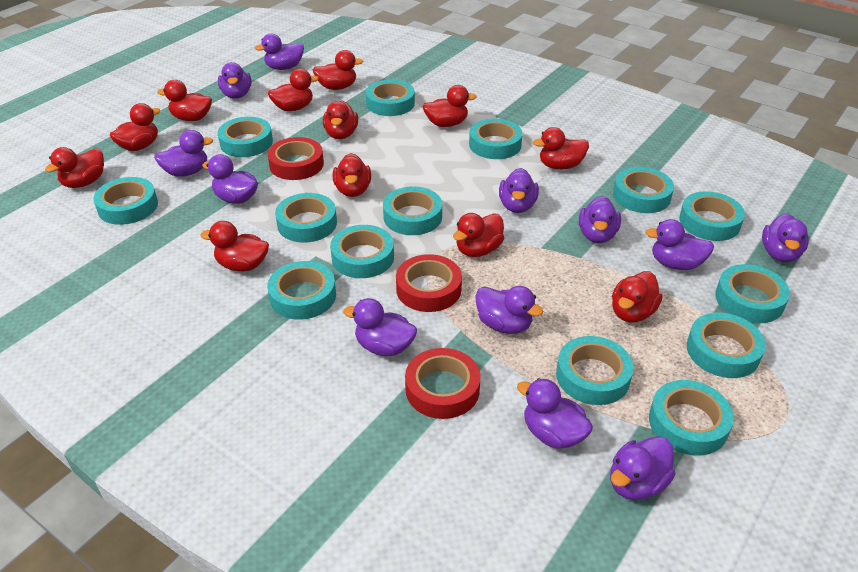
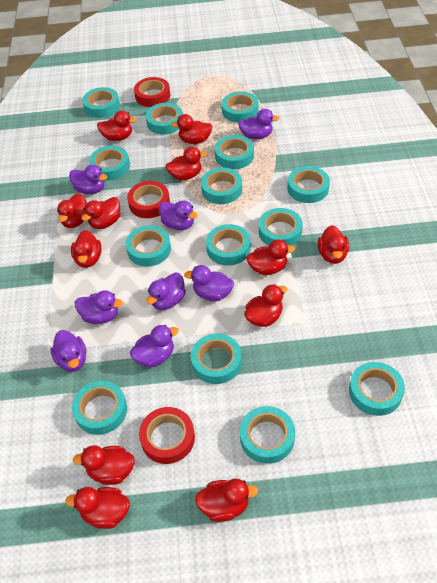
purple duck: [154,130,213,177] [202,154,258,204] [218,62,251,99] [255,33,304,70] [343,298,417,356] [476,286,543,334] [499,168,539,213] [517,378,593,449] [579,196,621,243] [610,436,676,500] [645,219,714,270] [762,213,809,262] = 12 -> [50,330,86,372] [69,165,107,194] [75,290,123,324] [130,325,179,368] [146,273,186,310] [159,201,198,230] [184,265,234,301] [238,109,279,139] = 8

